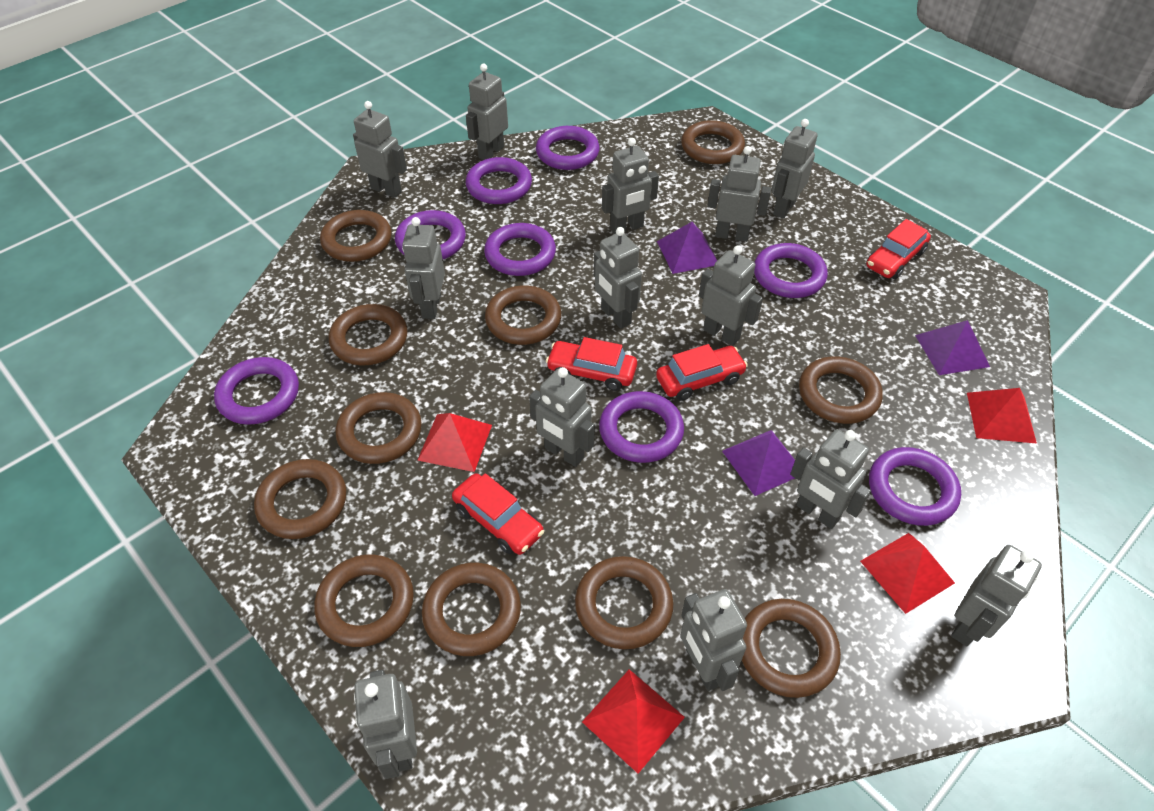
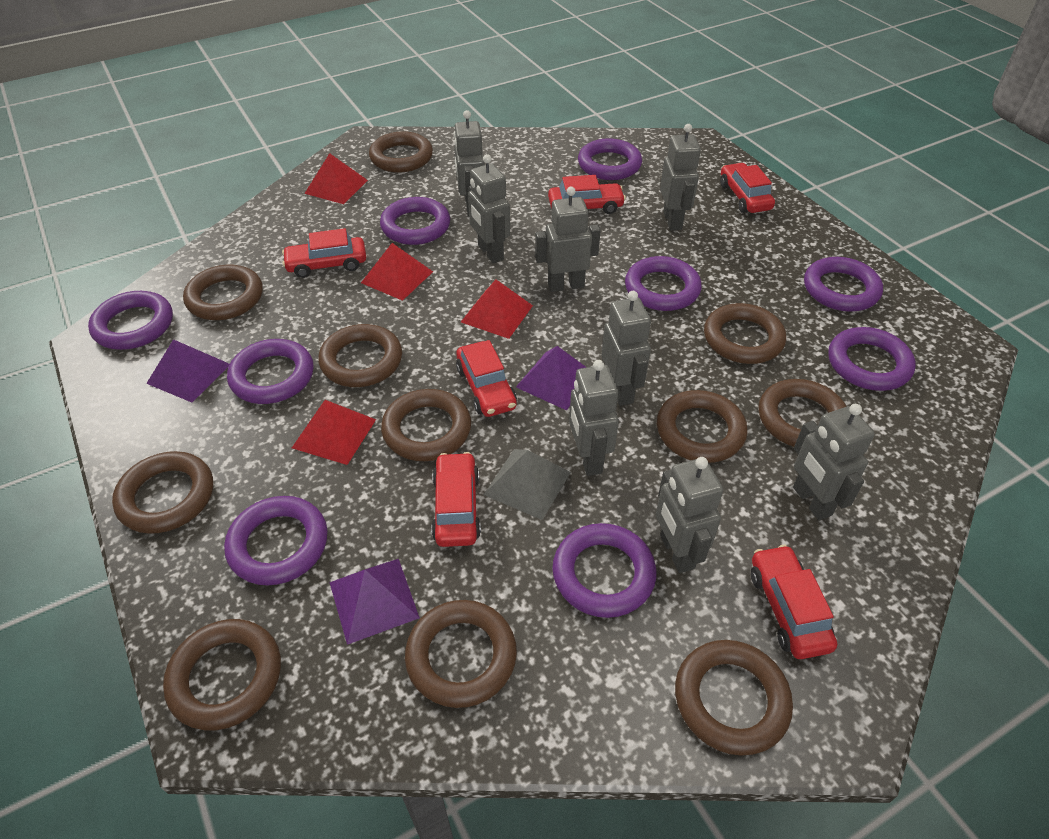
grey pyramid: none = 0 -> [484,449,571,520] = 1
grey robot: [353,101,407,198] [354,670,417,779] [402,217,445,319] [466,64,508,160] [529,367,595,467] [594,227,642,329] [602,138,659,234] [680,589,747,691] [699,245,763,346] [707,146,771,242] [771,119,818,219] [790,429,871,529] [951,545,1042,646] = 13 -> [453,110,485,216] [468,154,510,263] [535,187,601,292] [569,360,619,476] [602,291,651,406] [656,457,723,573] [660,124,701,230] [793,404,875,520] = 8
purple ring: [214,357,299,425] [395,210,466,259] [465,157,532,204] [484,223,556,276] [536,126,600,170] [599,391,684,463] [754,243,828,298] [869,447,961,526] = 8 -> [88,291,173,350] [224,496,327,585] [227,339,314,404] [380,197,450,245] [552,523,656,618] [578,138,642,180] [625,256,702,311] [804,257,883,312] [828,327,916,391] = 9
red car: [452,473,544,555] [546,337,637,391] [656,344,748,401] [866,219,931,279] = 4 -> [282,228,366,278] [431,452,481,547] [456,340,517,417] [548,175,626,214] [720,163,775,213] [751,545,837,659] = 6

